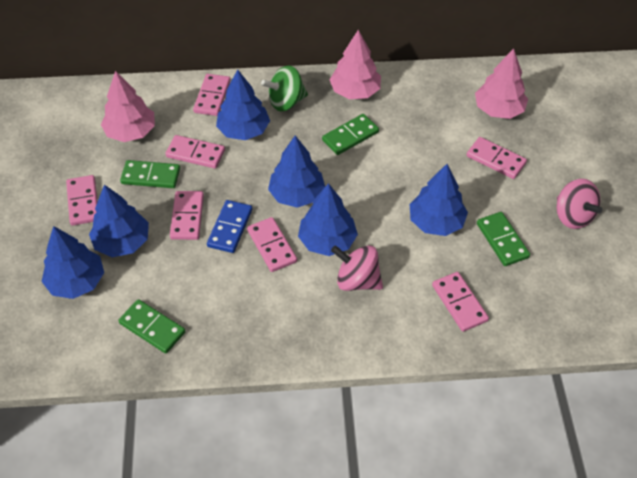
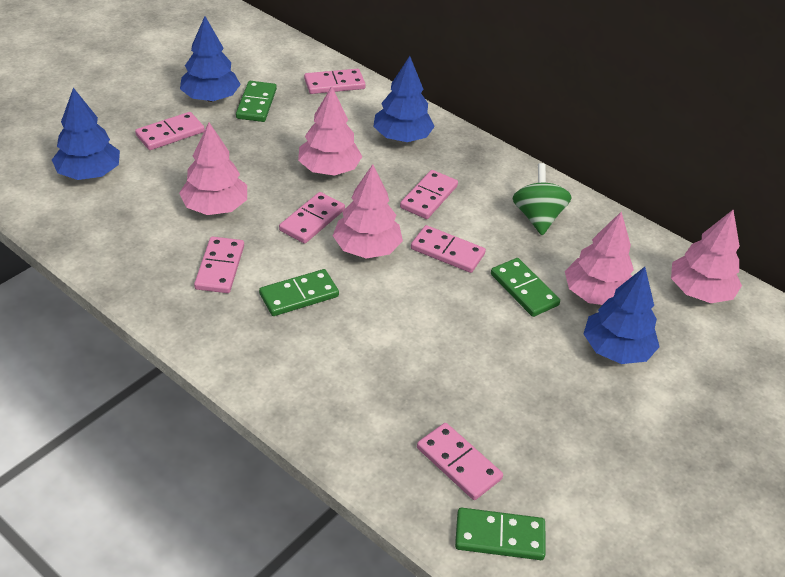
blue domino: [207,200,252,253] = 1 -> none = 0
blue tree: [41,226,104,299] [89,185,149,257] [216,69,270,140] [268,136,325,208] [298,183,358,256] [410,164,468,236] = 6 -> [52,88,120,180] [180,16,241,102] [373,56,435,142] [584,267,660,364] = 4
pink spinning top: [331,245,383,291] [557,179,603,229] = 2 -> none = 0
pink tree: [101,71,155,142] [329,30,381,99] [475,48,528,119] = 3 -> [179,122,247,215] [298,86,362,176] [333,164,403,259] [565,211,634,305] [671,210,742,303] = 5

